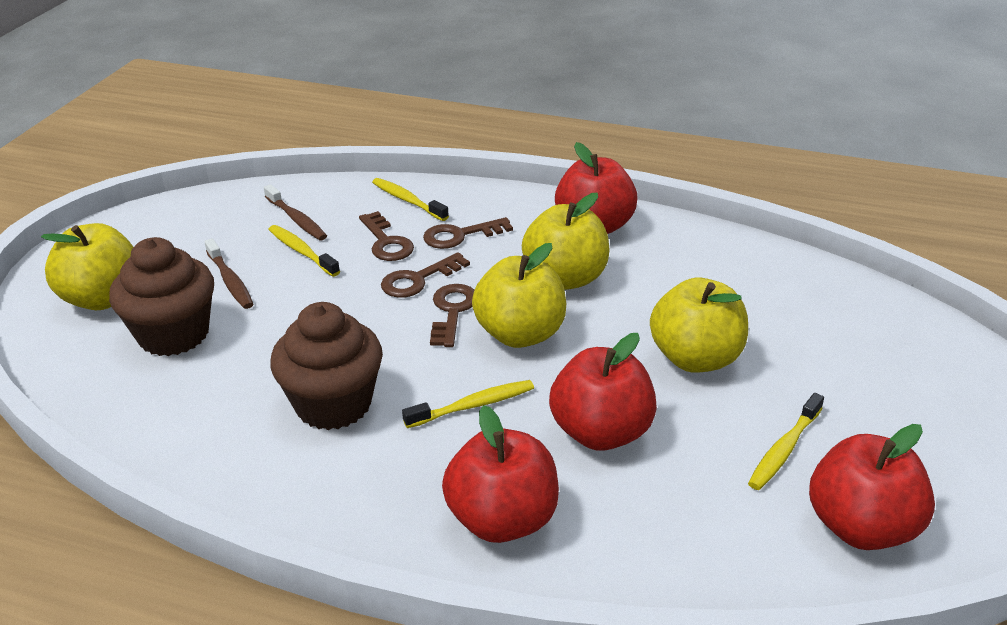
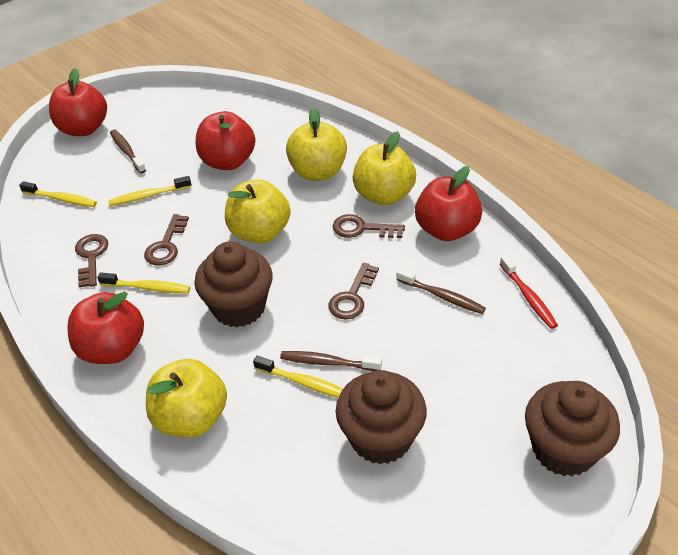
brown cupcake: [109,237,214,356] [270,302,383,430] = 2 -> [194,241,273,328] [336,370,427,464] [525,381,620,477] = 3
brown toothbrush: [204,238,253,309] [264,184,327,240] = 2 -> [110,130,146,174] [280,351,382,371] [397,268,486,314] = 3
red toothbrush: none = 0 -> [500,255,558,329] = 1

